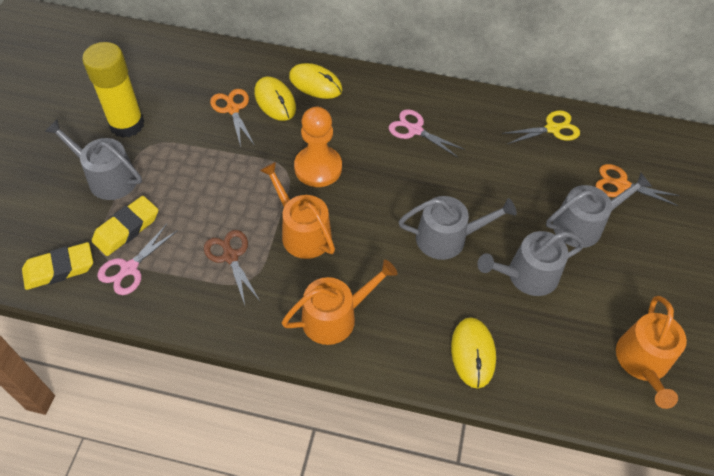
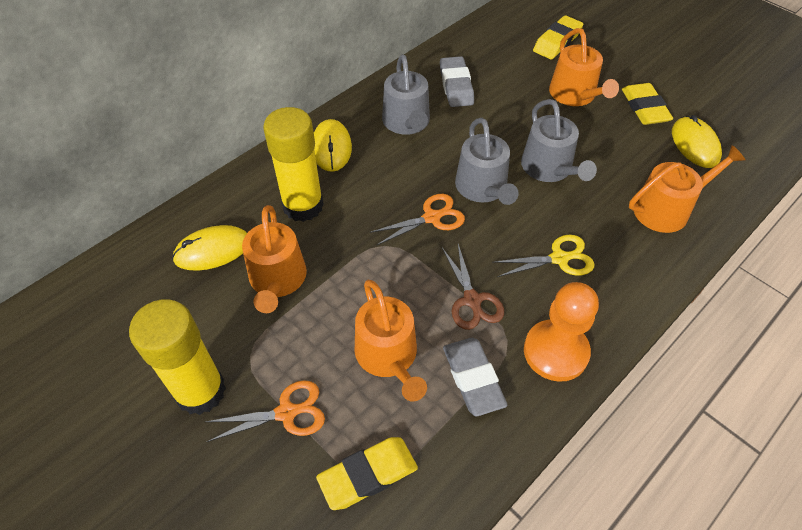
grey eraser: none = 0 -> [440,56,474,107] [443,338,508,416] = 2
grey watering can: [45,120,142,200] [398,196,517,260] [478,231,585,296] [546,173,652,248] = 4 -> [382,54,430,135] [455,118,519,205] [521,99,597,182] = 3
orange watering can: [260,162,335,259] [282,260,398,345] [616,296,687,409] = 3 -> [242,205,307,313] [355,280,427,401] [549,28,619,106] [629,145,746,233] = 4
pink scissors: [97,224,178,295] [389,109,465,157] = 2 -> none = 0
yellow eraser: [22,242,93,290] [92,196,158,256] = 2 -> [316,437,418,510] [533,15,583,59] [622,83,673,125] = 3
yellow glue stick: [82,42,144,138] = 1 -> [129,299,226,415] [263,107,324,222] = 2

